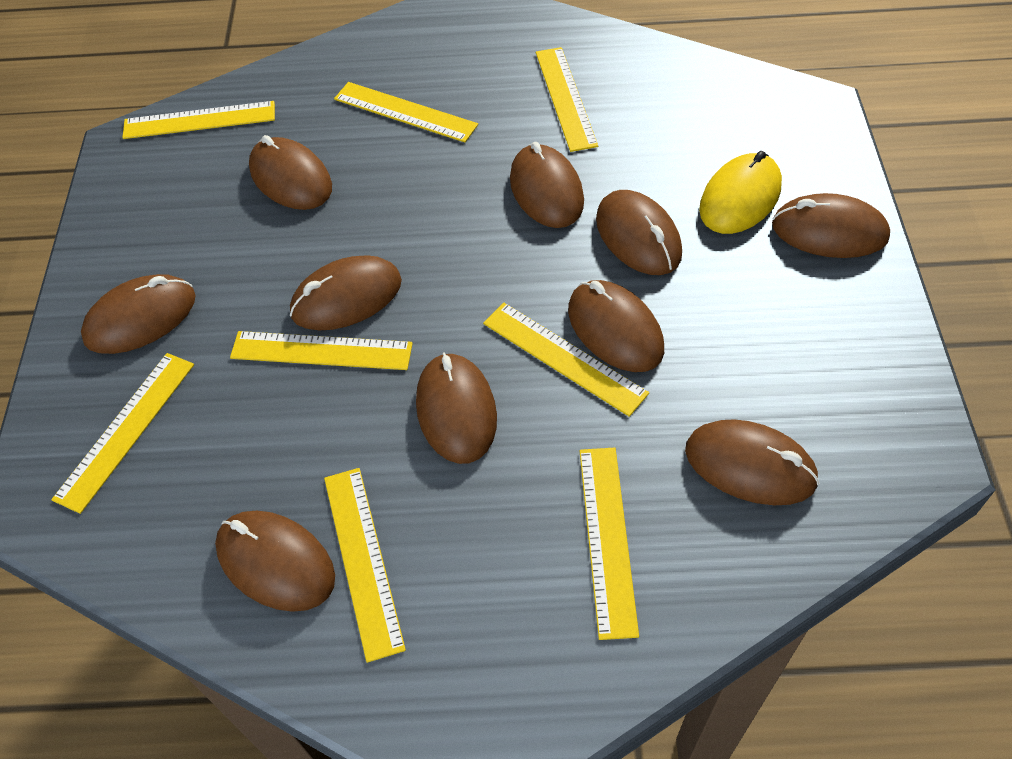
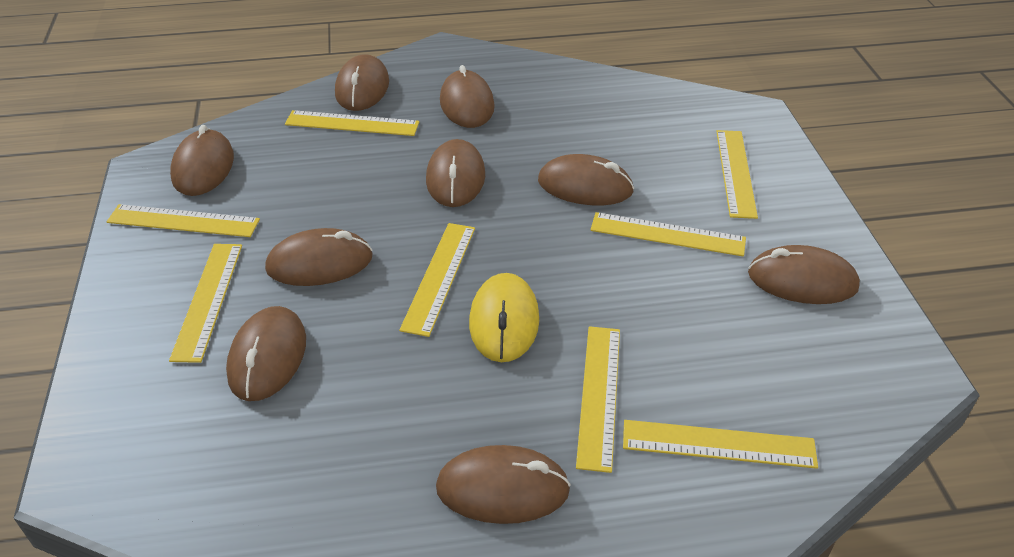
brown mouse: [81,274,196,354] [215,511,335,612] [249,135,332,210] [290,255,402,330] [416,353,497,464] [510,142,584,228] [568,280,664,372] [596,190,682,275] [685,419,820,505] [772,193,890,258] = 10 -> [170,125,234,196] [226,306,306,401] [265,228,373,286] [335,54,389,111] [426,139,485,207] [436,445,571,524] [440,65,495,128] [538,154,634,205] [748,245,860,304] = 9

